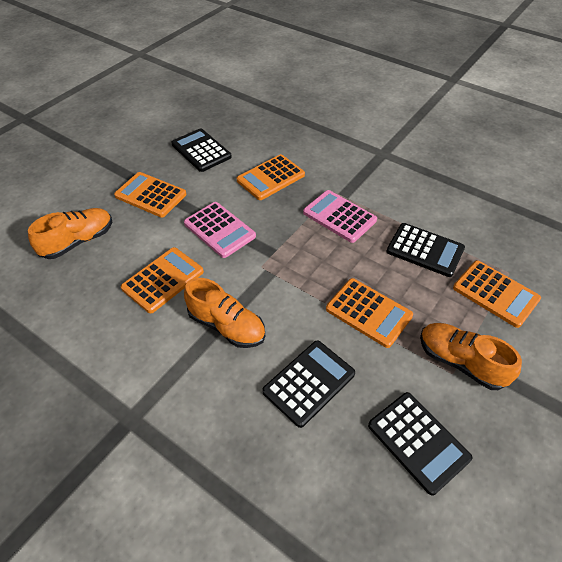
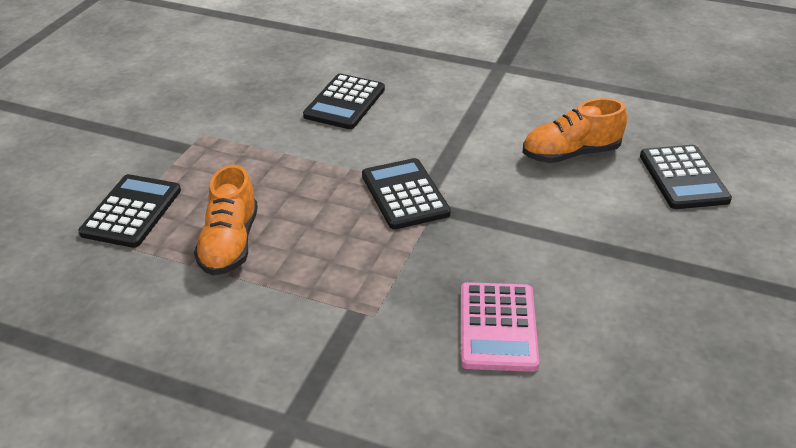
orange calculator: [114,172,186,218] [121,247,204,313] [237,154,305,200] [326,278,413,348] [453,260,541,328] = 5 -> none = 0
orange shoe: [28,208,112,259] [184,278,265,348] [420,323,522,390] = 3 -> [194,165,258,276] [523,98,627,163] = 2
pink calculator: [184,202,256,258] [303,190,377,243] = 2 -> [461,282,539,372] = 1

